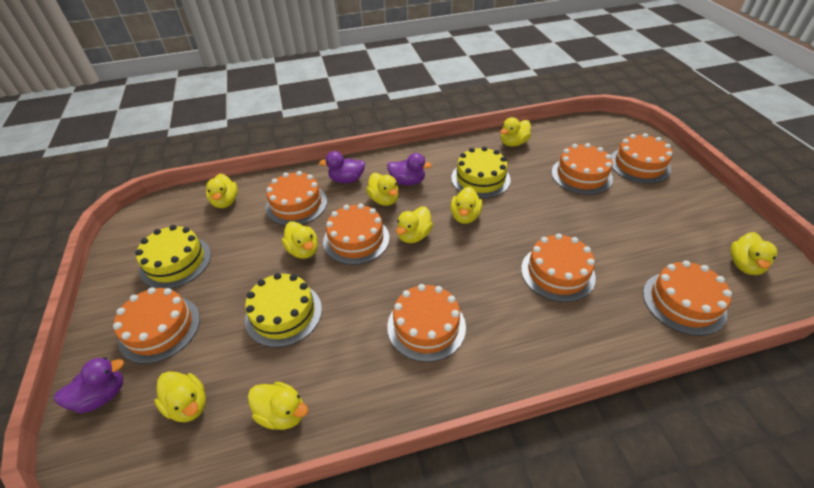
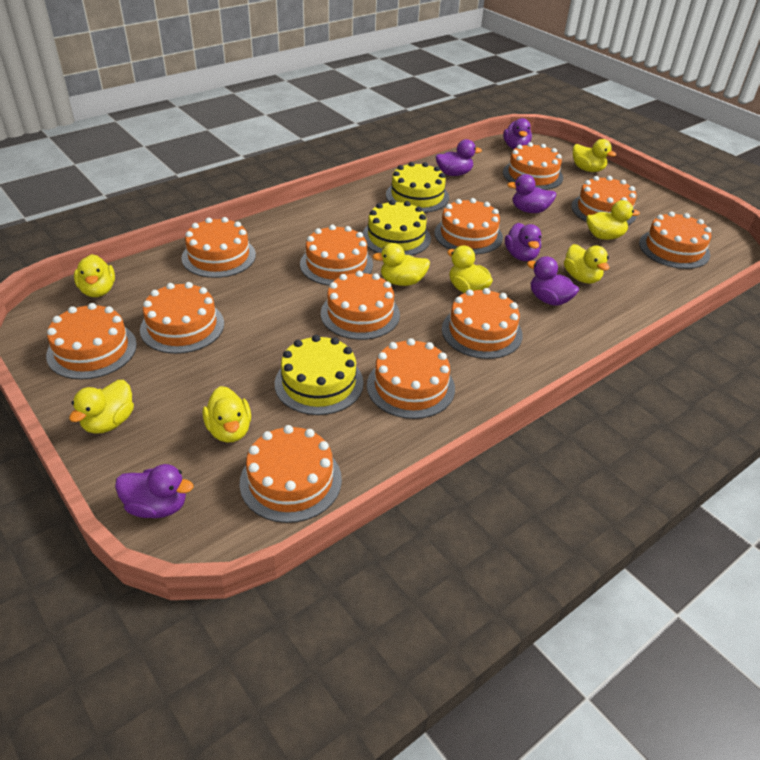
orange cake: [113,287,200,364] [266,171,327,226] [323,203,389,265] [387,284,466,362] [521,233,596,302] [552,143,613,195] [611,133,673,184] [643,261,732,336] = 8 -> [46,303,137,380] [140,282,224,354] [181,217,256,278] [240,425,342,523] [300,225,373,286] [321,271,400,340] [367,338,455,419] [434,198,503,254] [442,288,523,359] [503,142,563,190] [571,176,637,225] [639,211,711,269] = 12
purple duck: [54,357,124,413] [319,151,365,183] [387,153,432,185] = 3 -> [115,464,194,518] [436,139,482,176] [503,118,532,149] [505,223,541,261] [507,174,557,213] [527,256,579,306] = 6
yellow duck: [154,371,206,422] [206,174,238,208] [248,382,308,430] [282,221,318,259] [366,173,399,206] [396,207,433,243] [450,186,482,224] [500,117,531,147] [730,232,777,275] = 9 -> [69,380,134,434] [74,254,115,297] [203,386,251,443] [372,243,430,286] [447,245,493,293] [564,244,609,284] [573,139,616,172] [586,200,640,240] = 8

